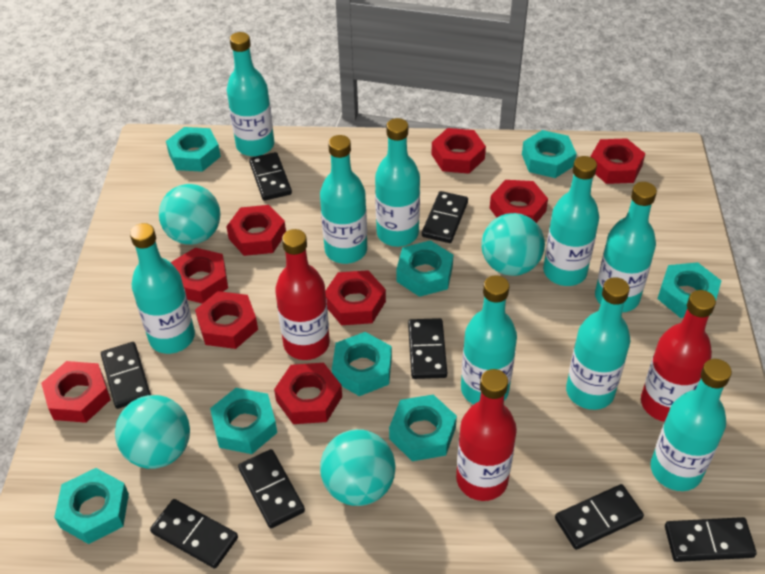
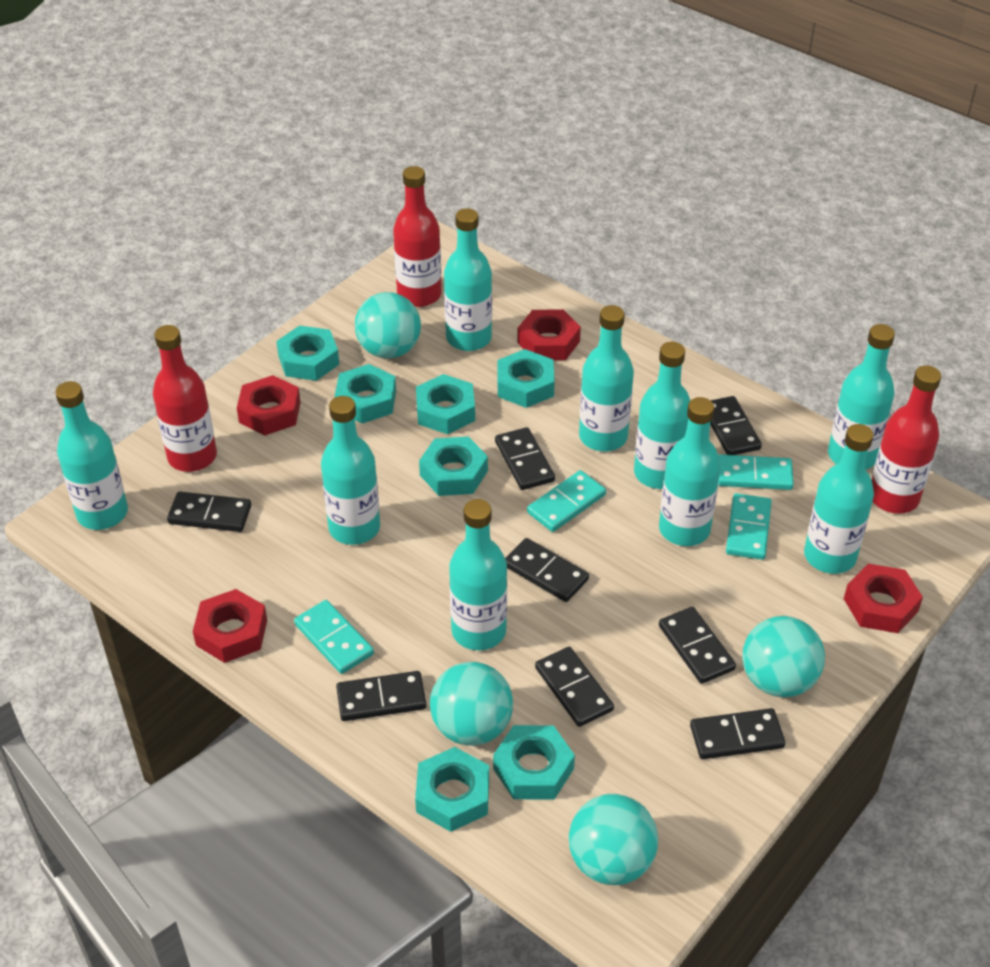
red nut: [41,361,111,423] [171,248,228,304] [195,291,258,349] [226,205,286,256] [274,363,342,424] [325,270,386,325] [431,128,486,174] [490,180,548,223] [591,138,645,184] = 9 -> [193,589,267,663] [237,375,301,435] [517,309,581,360] [844,564,923,633] = 4
turquoise domino: none = 0 -> [294,600,374,674] [527,470,606,532] [718,454,794,490] [726,493,772,560] = 4
turquoise nut: [54,468,129,544] [166,127,221,172] [210,388,277,454] [332,332,392,396] [389,394,457,461] [396,240,453,297] [522,130,577,178] [657,262,721,318] = 8 -> [276,326,339,381] [335,364,396,424] [415,747,489,832] [416,374,475,434] [419,436,488,496] [493,725,575,799] [497,349,555,408] = 7

